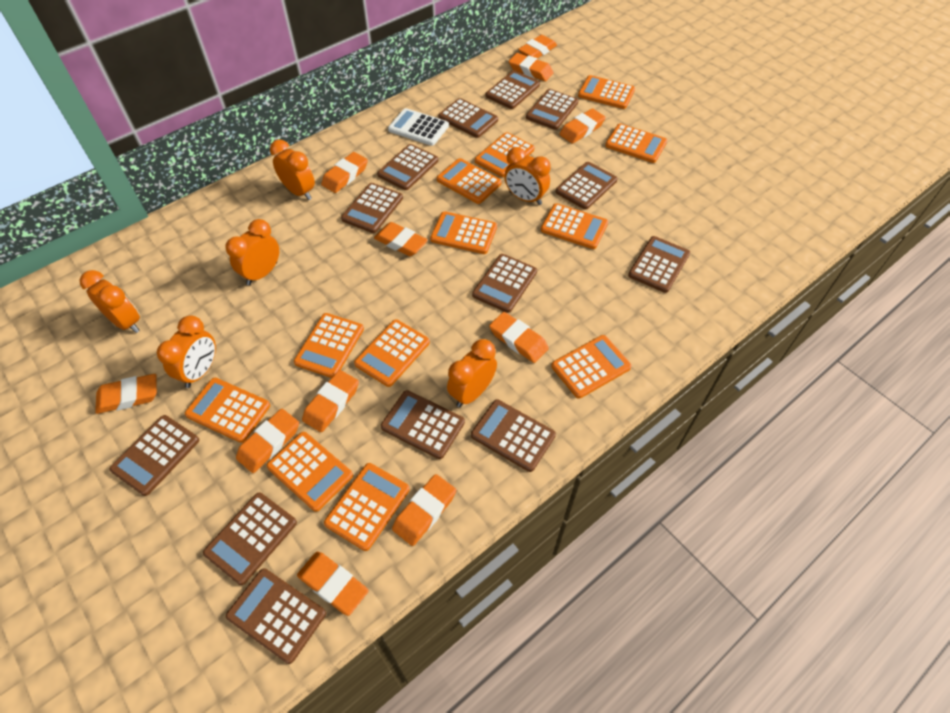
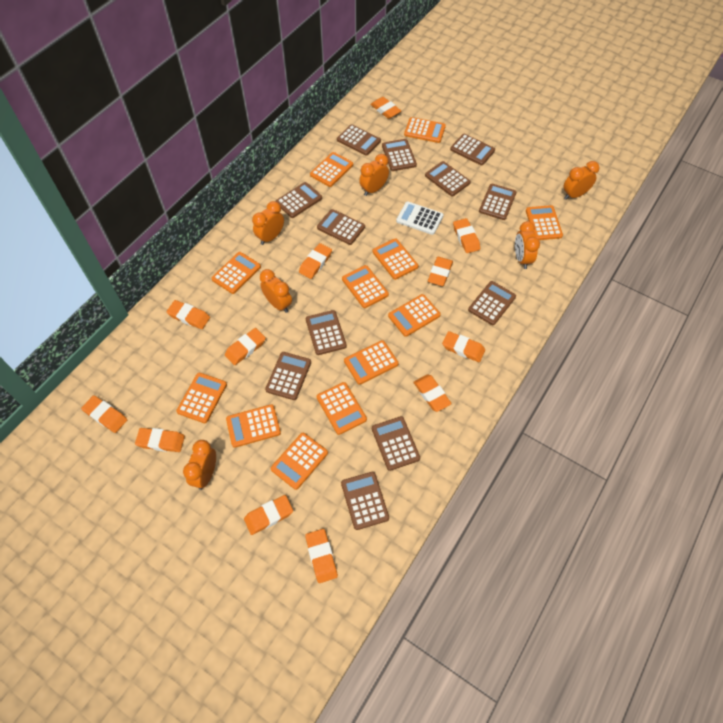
brown calculator: [110,415,199,496] [203,493,297,585] [226,568,326,664] [341,183,403,233] [377,144,438,190] [381,390,465,459] [438,98,498,138] [471,400,556,472] [472,254,537,313] [486,70,540,109] [526,89,579,130] [556,162,618,210] [628,236,690,293] = 13 -> [265,352,311,400] [276,182,322,218] [306,310,347,355] [317,209,365,245] [337,124,381,156] [341,472,389,530] [372,416,420,471] [382,139,417,171] [425,161,471,196] [450,134,495,165] [468,281,516,325] [479,184,517,220] = 12
orange eraser: [95,374,157,414] [236,409,299,473] [297,552,369,616] [302,370,359,432] [321,152,368,193] [374,222,428,256] [392,474,456,546] [489,312,549,363] [509,53,554,81] [518,35,557,59] [559,108,606,144] = 11 -> [81,395,127,433] [135,428,185,452] [167,300,210,329] [225,328,266,365] [244,495,293,535] [299,243,332,279] [305,529,338,583] [370,97,401,119] [413,375,452,412] [428,257,453,286] [442,331,485,362] [453,218,480,253] = 12

